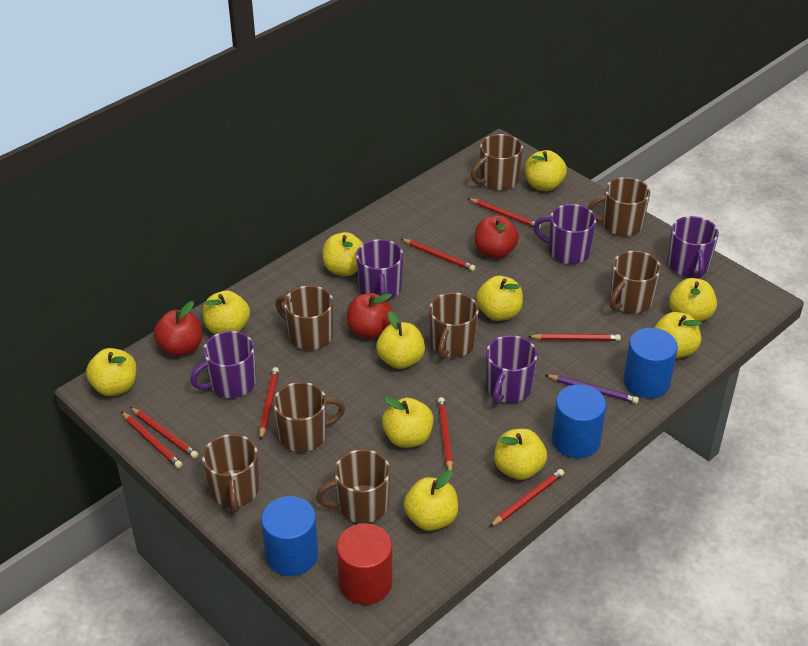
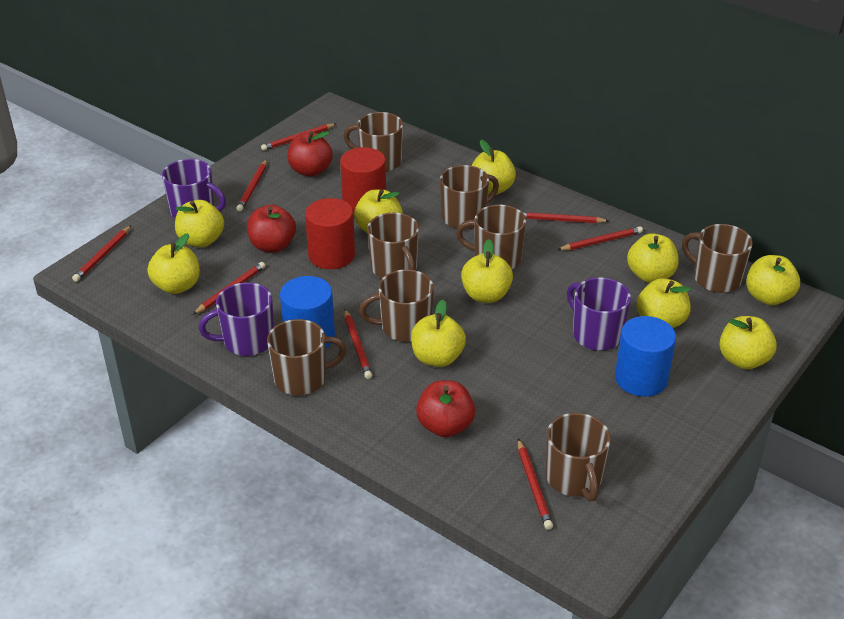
blue cylinder: [261,496,318,576] [552,385,606,458] [623,328,678,398] = 3 -> [280,276,335,348] [615,316,676,397] = 2
purple mug: [190,331,256,398] [356,239,403,301] [486,335,537,405] [533,204,596,264] [668,216,719,279] = 5 -> [162,159,226,218] [199,282,274,356] [567,277,631,351] = 3
purple pencil: [545,375,639,404] = 1 -> none = 0
red cylinder: [337,523,393,605] = 1 -> [305,198,355,269] [340,147,386,213] = 2
yellow apple: [86,348,137,396] [203,290,250,334] [322,232,363,276] [376,311,425,369] [382,397,434,448] [404,470,458,531] [476,276,523,321] [494,429,547,480] [525,150,567,191] [654,312,702,359] [669,278,717,321] = 11 -> [148,233,200,294] [175,200,224,247] [354,189,403,232] [411,300,466,367] [461,239,513,303] [471,140,516,195] [627,233,679,283] [637,278,691,328] [719,316,777,369] [746,255,800,305] = 10

